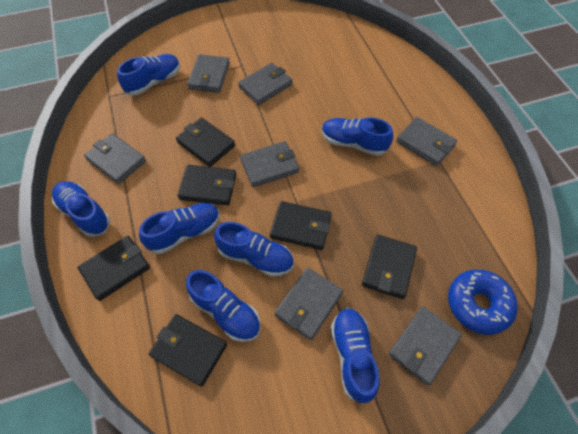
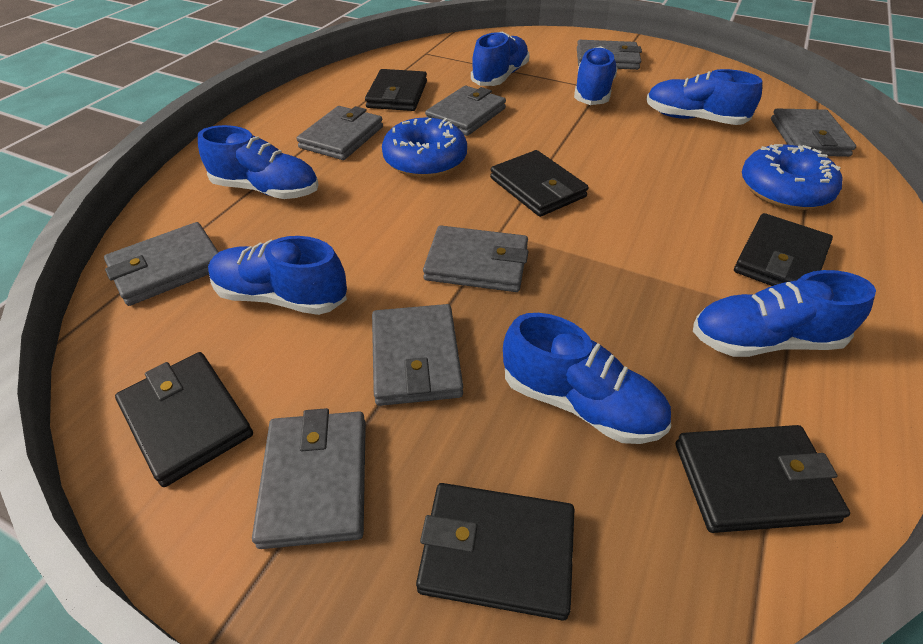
blue donut: [448,270,518,335] = 1 -> [382,118,467,178] [742,144,843,210] = 2
grey wallet: [84,133,146,184] [187,54,230,93] [238,63,293,105] [240,141,299,187] [274,268,343,340] [389,306,462,385] [396,117,457,166] = 7 -> [104,222,219,306] [252,408,366,549] [296,106,383,160] [372,304,463,406] [423,225,529,292] [425,86,506,136] [577,40,642,70] [771,109,856,157] = 8

